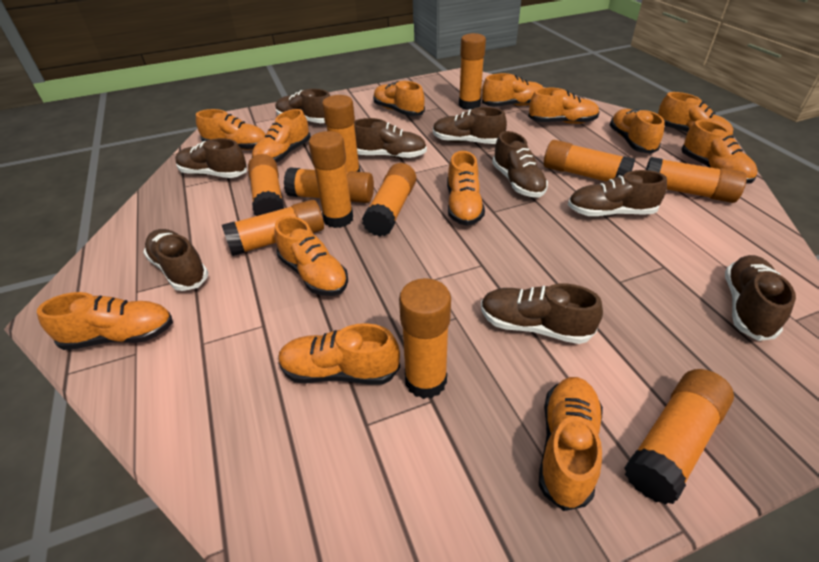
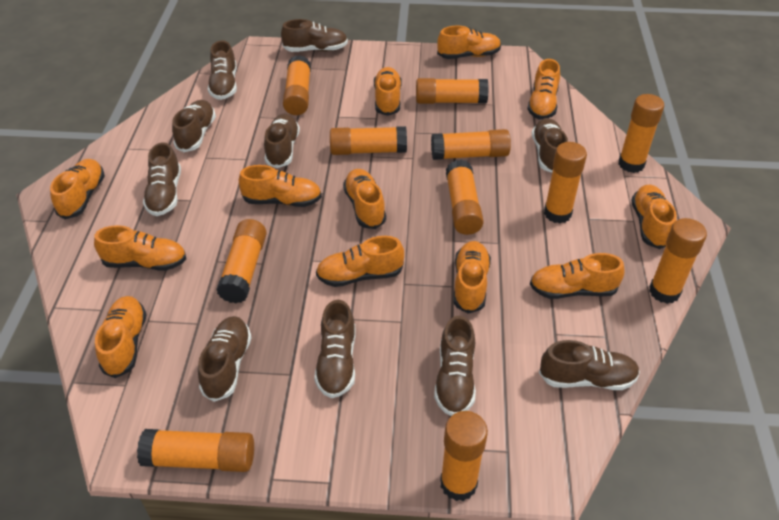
brown shoe: [143,229,208,291] [175,138,247,178] [276,89,330,123] [354,118,427,159] [433,107,507,144] [481,283,603,344] [492,131,548,197] [568,170,667,216] [725,255,796,341] = 9 -> [143,142,181,216] [172,100,216,152] [198,316,252,402] [208,40,237,100] [264,114,300,168] [281,19,348,52] [314,300,356,398] [434,316,476,416] [532,118,568,173] [539,340,640,390] = 10
orange shoe: [37,292,173,350] [196,109,266,150] [252,109,311,163] [274,216,348,296] [278,323,400,385] [373,81,425,116] [447,151,485,226] [482,73,544,107] [528,88,599,124] [539,377,603,511] [610,109,665,154] [658,92,733,136] [681,120,757,184] = 13 -> [50,159,105,219] [94,225,186,271] [95,296,147,378] [239,165,322,207] [316,236,404,287] [343,169,386,229] [374,67,402,116] [437,26,501,59] [453,241,491,314] [527,59,560,120] [530,253,624,299] [631,184,677,249] = 12

